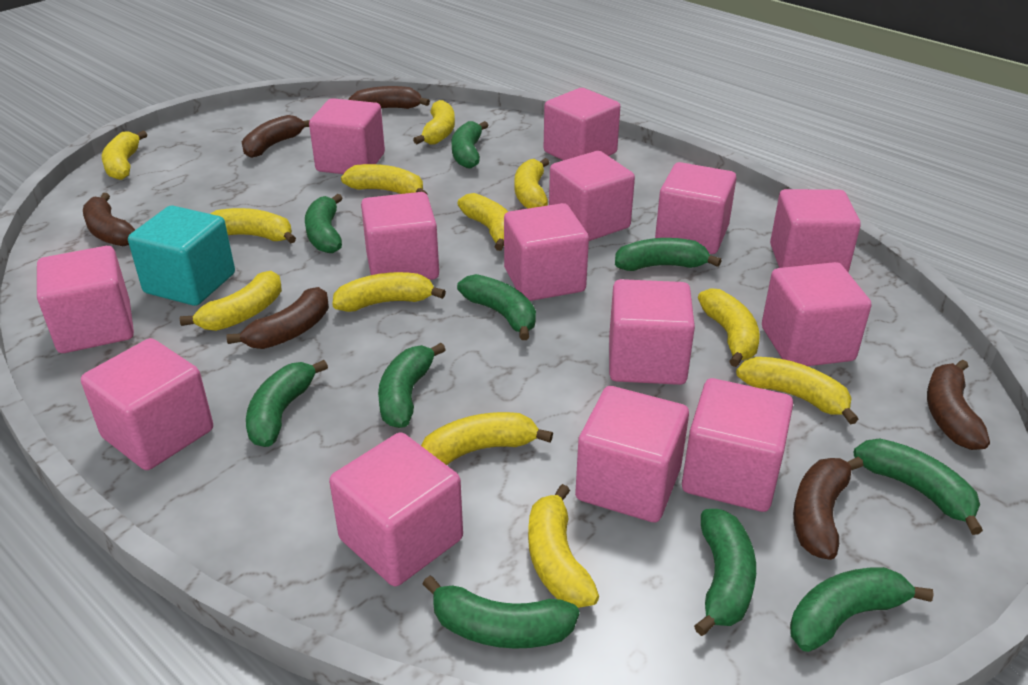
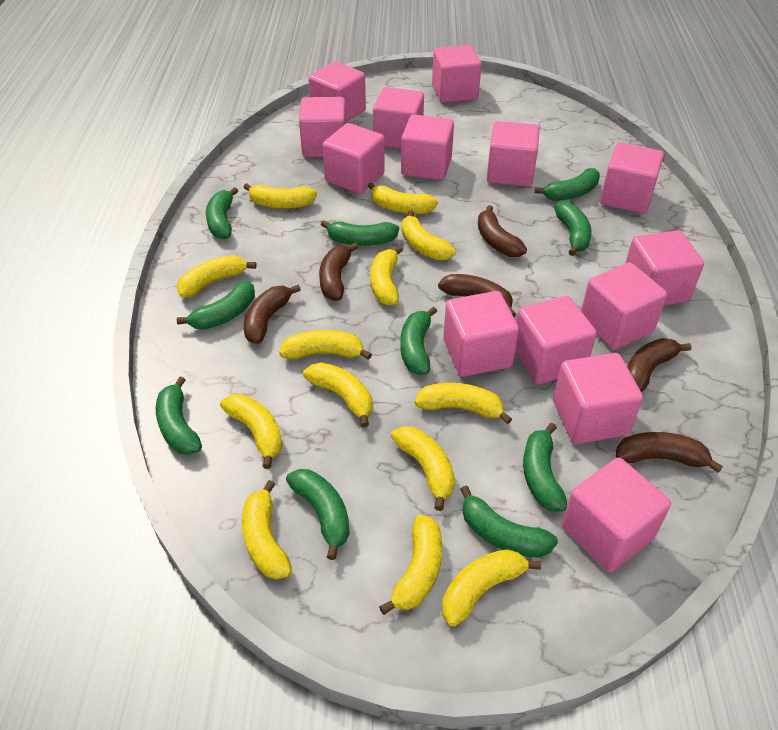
turquoise cube: [128,205,235,306] = 1 -> none = 0
yellow banana: [102,131,147,180] [180,271,282,331] [211,208,296,243] [333,272,446,312] [341,164,427,194] [413,100,455,144] [421,412,553,465] [457,193,508,251] [515,158,550,208] [528,484,599,608] [698,288,760,367] [736,357,859,425] = 12 -> [177,255,256,298] [220,394,282,469] [242,480,292,579] [244,183,317,208] [279,330,372,360] [303,362,373,428] [368,182,438,214] [370,246,403,305] [379,515,442,615] [391,426,455,511] [401,211,456,260] [415,383,512,424] [442,549,541,627] = 13

